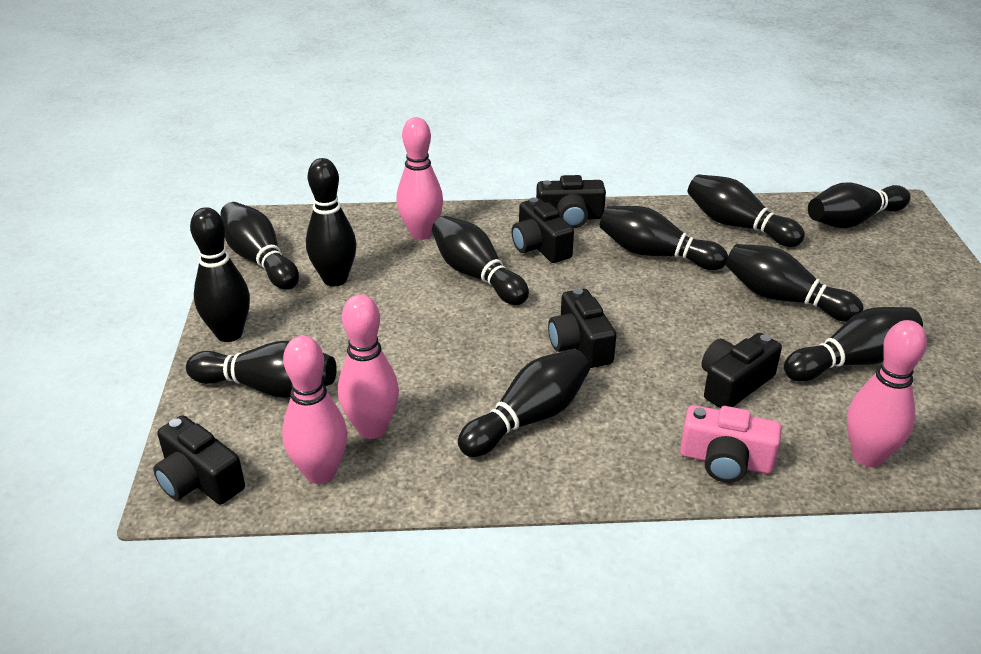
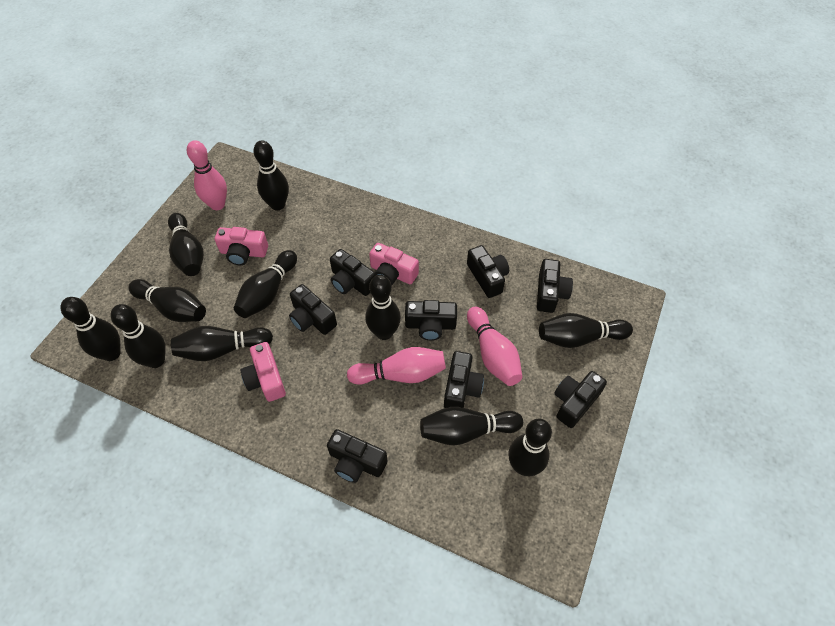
black camera: [153,415,245,504] [511,198,574,263] [536,175,606,228] [548,288,616,368] [702,333,782,408] = 5 -> [289,284,337,335] [327,429,388,483] [330,249,376,296] [405,300,457,341] [444,351,484,408] [467,245,509,298] [537,259,573,313] [554,371,607,428] = 8
pink bowling pin: [282,336,347,484] [338,294,399,439] [396,117,443,240] [847,320,927,467] = 4 -> [187,140,227,210] [347,347,446,385] [467,307,522,386] = 3
pink camera: [680,405,782,483] = 1 -> [215,227,268,265] [241,342,286,402] [369,243,419,285] = 3

